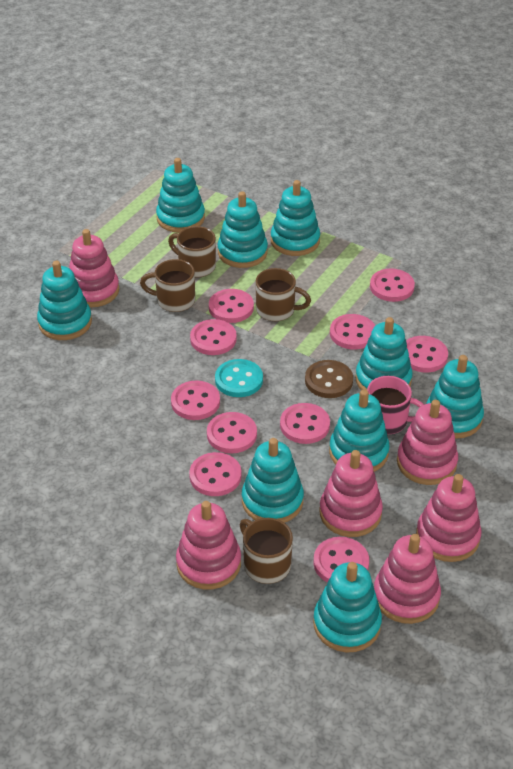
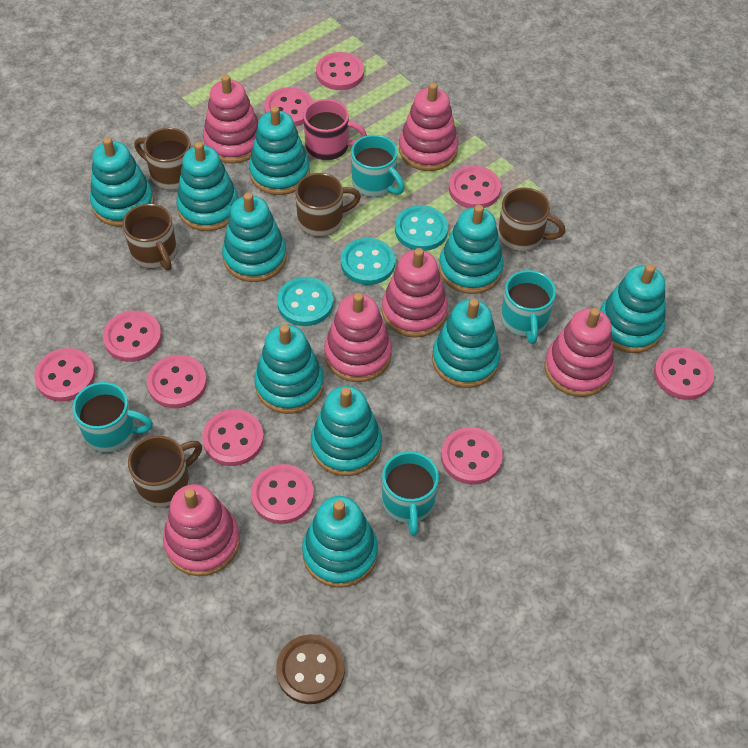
brown mug: [140,259,195,312] [168,226,216,278] [240,518,293,584] [256,268,311,321] = 4 -> [123,204,177,271] [128,436,202,507] [134,128,191,190] [295,173,361,237] [498,188,565,252] = 5
turquoise button: [215,359,263,397] = 1 -> [277,277,333,326] [341,238,395,285] [395,205,448,251] = 3
turquoise mug: none = 0 -> [73,382,153,452] [351,135,405,197] [382,451,439,536] [501,270,556,344] = 4
turquoise stacking toy: [37,261,92,340] [156,158,205,233] [218,191,268,268] [242,438,304,523] [271,180,320,256] [313,562,382,653] [329,389,390,472] [355,317,413,390] [426,355,484,439] = 9 -> [90,137,154,227] [176,142,239,231] [222,192,287,282] [249,106,310,195] [254,324,324,414] [302,496,378,588] [311,386,382,476] [432,299,501,388] [439,205,504,294] [600,264,666,353] = 10

